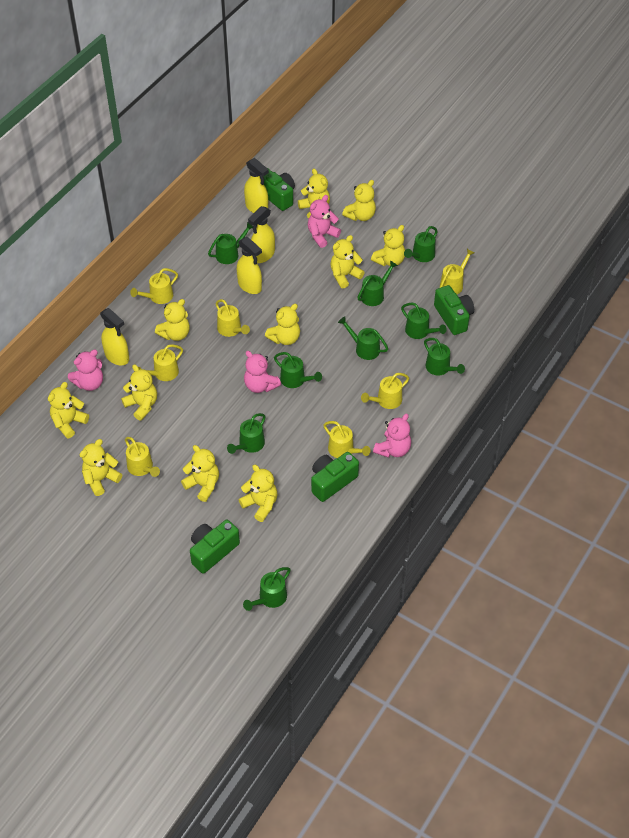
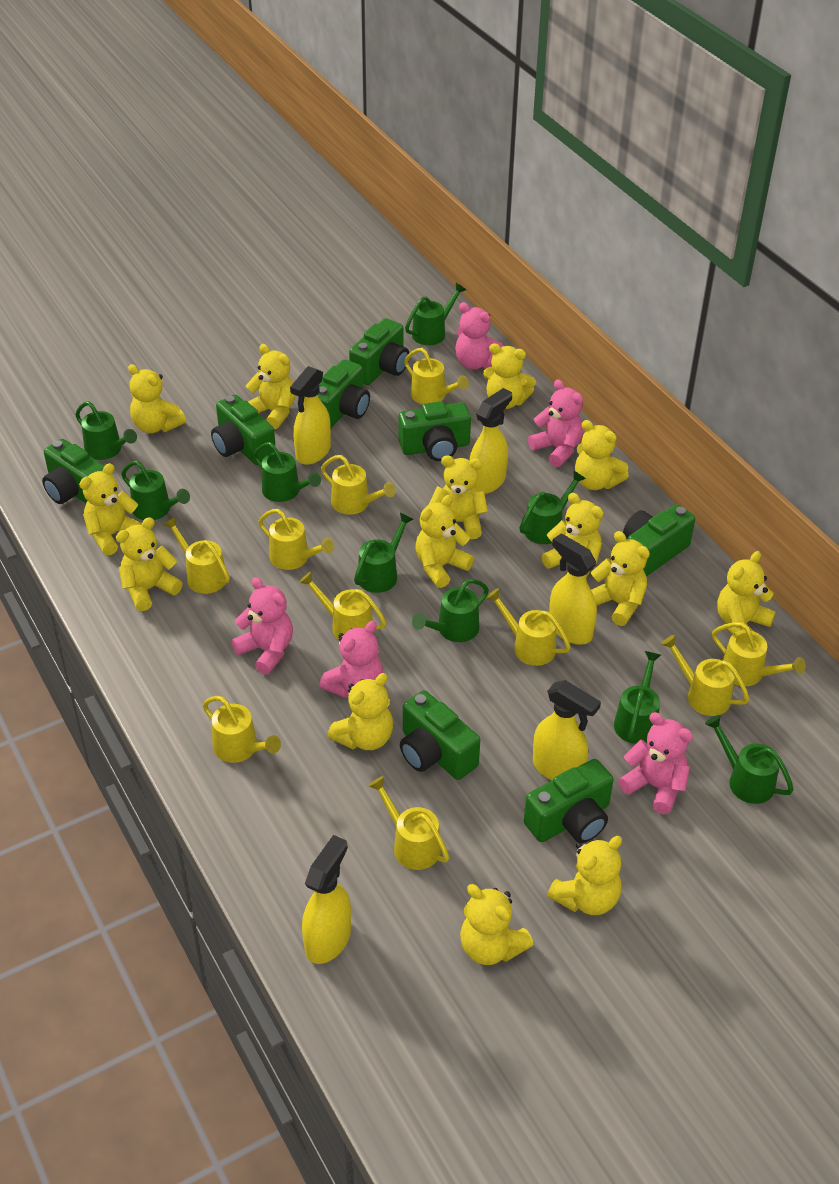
green camera: [190,520,240,574] [263,168,295,211] [311,452,359,502] [434,285,474,335] = 4 -> [42,439,104,504] [211,395,275,465] [318,359,370,428] [349,318,409,385] [398,401,471,461] [400,690,480,780] [524,759,613,843] [623,504,695,577] = 8
pink teddy bear: [68,350,103,391] [244,351,281,393] [308,195,341,248] [373,413,411,458] = 4 -> [231,577,293,675] [319,621,383,698] [455,302,504,369] [528,379,583,467] [618,712,693,814] = 5
yellow spray bottle: [100,308,129,365] [237,237,262,294] [244,158,269,213] [248,206,275,263] = 4 -> [290,366,331,465] [302,835,351,964] [470,388,512,494] [533,680,601,781] [549,533,597,645] = 5
yellow teddy bear: [48,382,89,438] [80,439,122,496] [121,364,157,421] [155,299,190,341] [181,445,219,502] [239,465,277,522] [265,304,300,345] [298,168,330,219] [330,235,365,288] [342,180,376,221] [371,225,405,266] = 11 -> [79,463,142,555] [116,517,183,611] [128,364,186,433] [246,344,295,429] [327,673,393,750] [415,495,474,588] [429,455,488,539] [460,884,534,965] [483,343,536,409] [541,493,603,578] [547,836,622,915] [575,420,629,490] [591,531,650,626] [717,551,776,635] = 14
yellow watering can: [125,437,160,477] [130,268,178,304] [138,344,183,381] [215,299,250,337] [323,421,371,458] [361,373,409,409] [440,249,474,294] = 7 -> [163,517,230,594] [203,696,281,763] [258,509,334,570] [299,572,386,640] [321,455,396,515] [368,776,449,870] [404,348,469,404] [486,588,571,666] [661,635,750,716] [712,622,806,686] = 10

